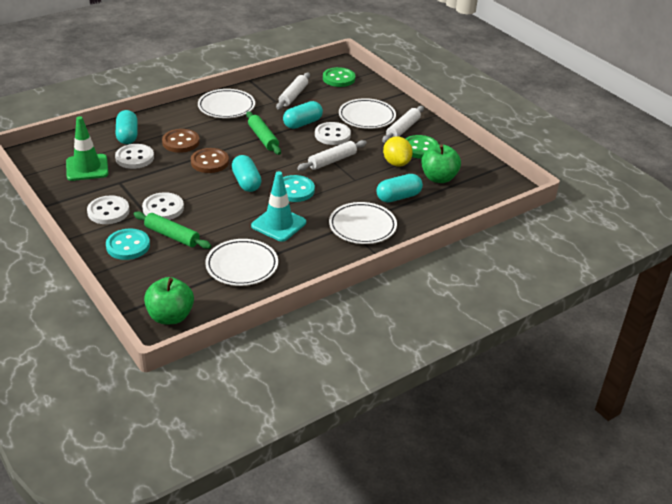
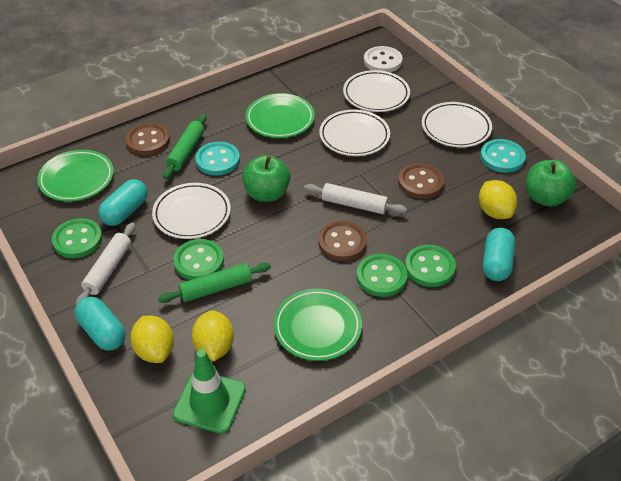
brown button: [162,129,200,153] [191,148,229,173] = 2 -> [126,123,170,155] [318,221,367,261] [398,163,444,199] = 3
green button: [323,67,355,87] [405,135,439,159] = 2 -> [52,218,102,258] [174,239,224,280] [356,254,407,297] [405,245,456,287] = 4
green plate: none = 0 -> [37,150,114,201] [245,93,315,138] [274,289,362,361] = 3
turquoise capsule: [115,110,138,144] [232,155,262,192] [283,101,323,129] [377,174,423,203] = 4 -> [75,297,126,351] [98,179,148,226] [483,228,515,281] = 3
turquoise traffic cone: [251,171,306,242] = 1 -> none = 0
white button: [87,195,130,224] [115,144,154,169] [142,192,184,220] [315,122,351,145] = 4 -> [364,46,403,72] = 1
white rolling pin: [276,73,310,109] [297,140,367,171] [382,106,424,143] = 3 -> [76,222,135,305] [304,183,407,214] = 2
yellow lemon: [383,136,413,167] = 1 -> [130,316,174,363] [192,310,234,361] [479,180,517,219] = 3

